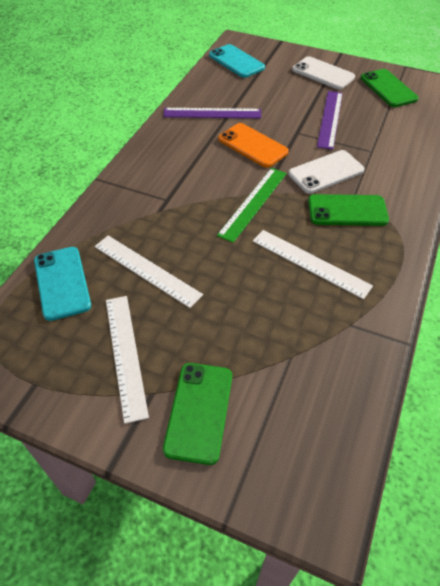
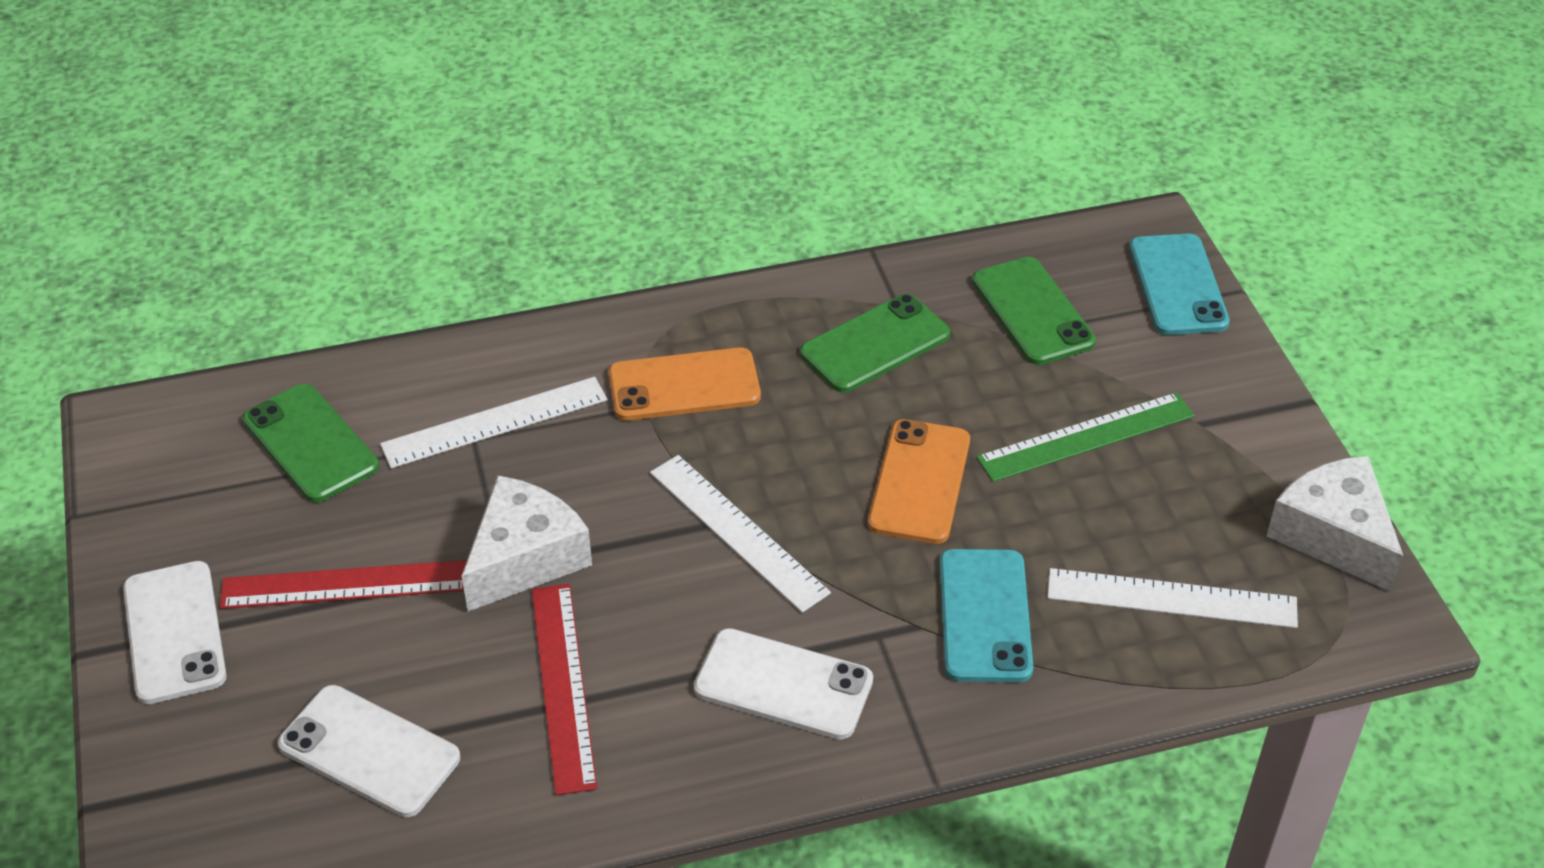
orange phone: [218,123,289,168] = 1 -> [608,348,761,421] [868,419,970,544] = 2
purple ruler: [163,108,261,118] [317,91,343,150] = 2 -> none = 0
red ruler: none = 0 -> [220,560,467,609] [532,584,597,795] = 2
white cheese: none = 0 -> [462,475,592,611] [1266,456,1403,592] = 2
white phone: [289,150,365,194] [292,56,355,90] = 2 -> [123,561,227,704] [278,685,460,817] [694,628,873,740] = 3

